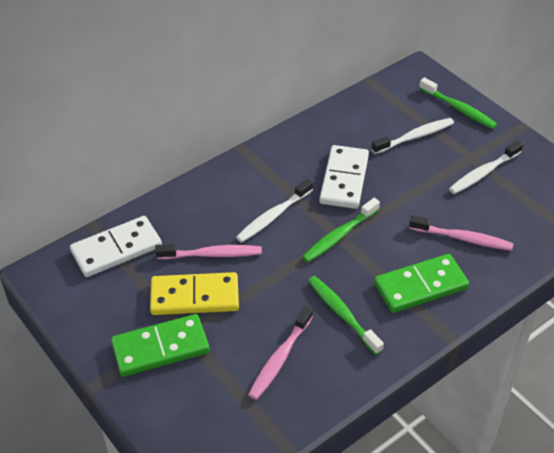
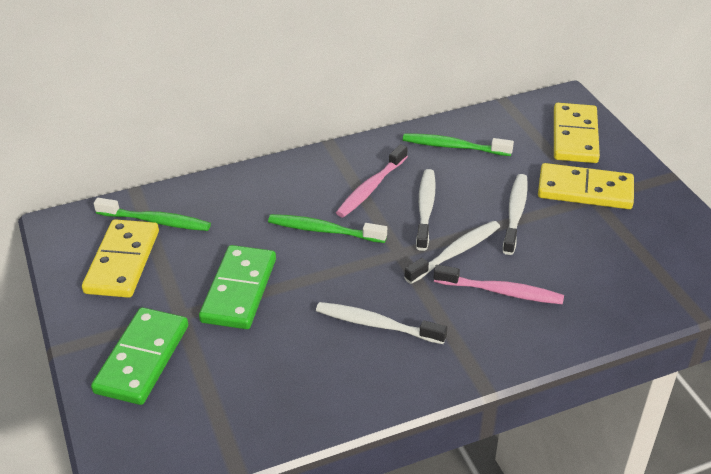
pink toothbrush: [155,244,262,260] [248,306,313,400] [409,215,514,251] = 3 -> [336,144,408,217] [434,265,564,304] = 2
white domino: [70,216,162,277] [319,145,369,209] = 2 -> none = 0
white toothbrush: [236,178,313,243] [371,118,454,154] [449,140,523,194] = 3 -> [316,302,447,344] [404,221,500,284] [416,169,435,251] [503,174,528,255] = 4
yellow domino: [150,272,239,315] = 1 -> [82,219,159,298] [538,163,634,209] [554,103,600,163] = 3

